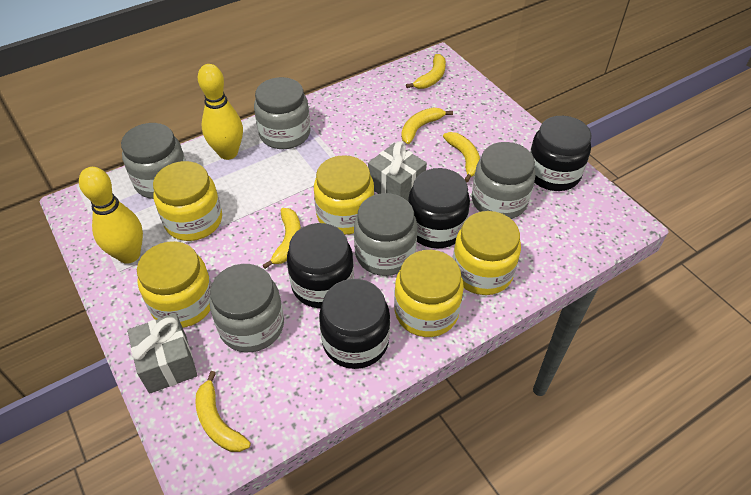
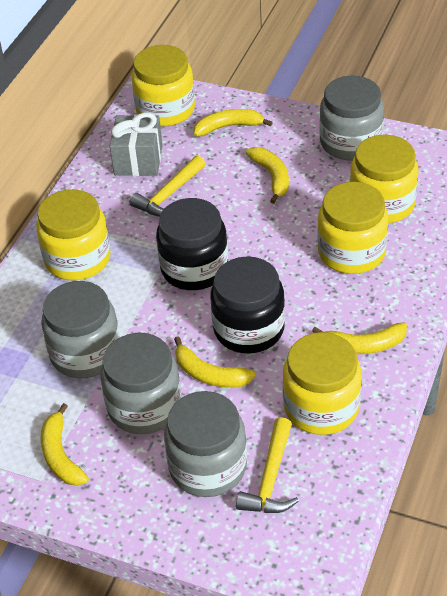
black jar: [287,223,354,308] [319,279,390,369] [408,168,470,248] [530,116,591,191] = 4 -> [156,198,228,290] [210,256,285,353] = 2
grey gift: [127,313,197,394] [368,141,427,201] = 2 -> [110,112,163,176] = 1
grey jar: [121,123,186,199] [209,264,284,352] [254,77,311,149] [354,193,417,276] [472,142,536,219] = 5 -> [41,281,120,378] [101,333,181,434] [164,391,247,497] [319,76,384,160] = 4
yellow bowling pin: [79,167,143,264] [198,64,243,160] = 2 -> none = 0
yellow hammer: none = 0 -> [129,155,205,217] [236,417,299,513] = 2

